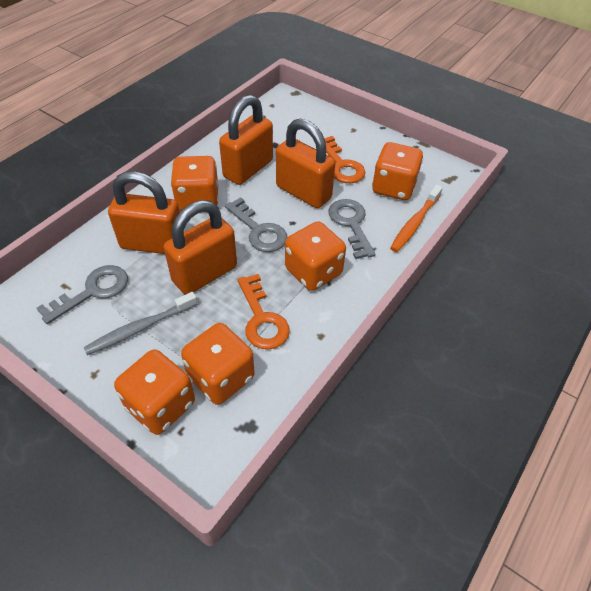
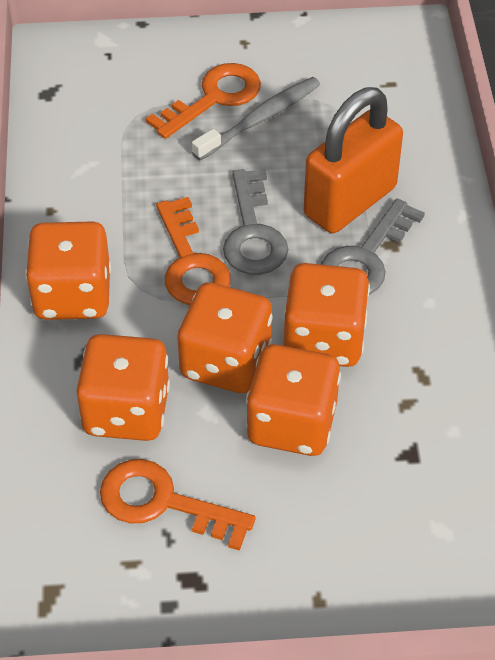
grey key: [36,265,128,324] [225,197,287,252] [329,199,376,259] = 3 -> [223,169,288,275] [321,199,425,295] = 2
orange key: [238,274,290,350] [324,136,365,183] = 2 -> [100,459,255,551] [146,63,261,139] [156,197,231,305] = 3
orange padlock: [108,171,180,254] [164,200,237,295] [219,95,273,185] [276,118,335,208] = 4 -> [304,87,403,233] = 1
orange toothbrush: [390,185,443,252] = 1 -> none = 0

